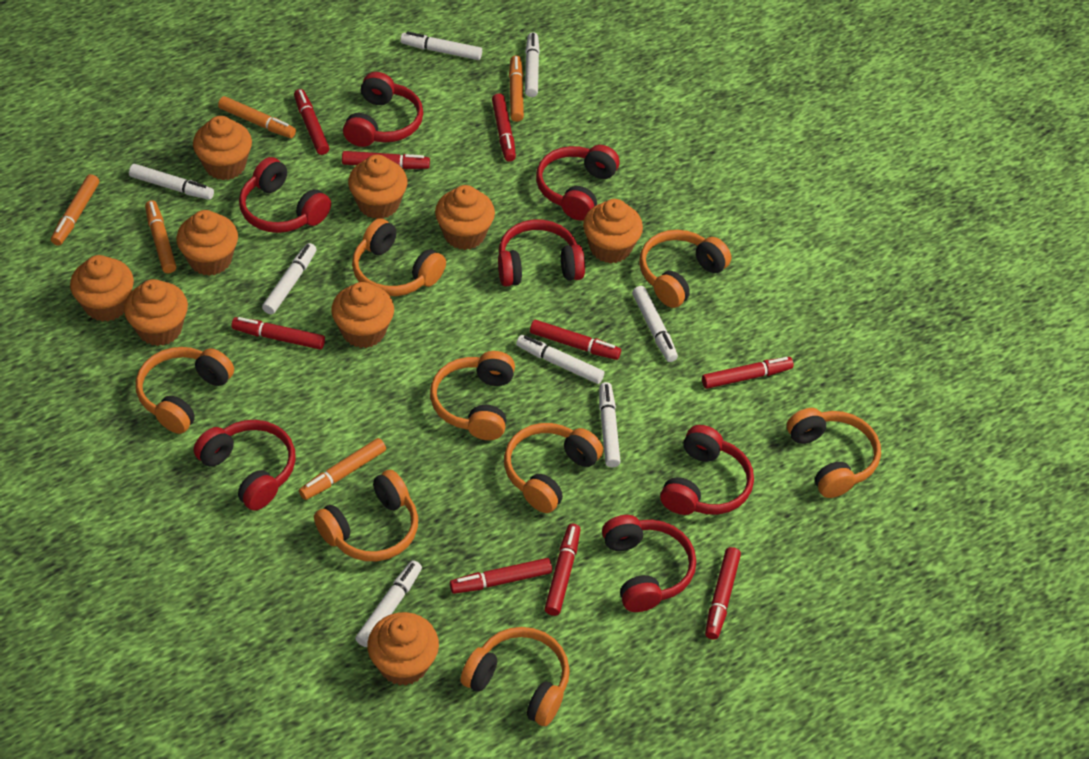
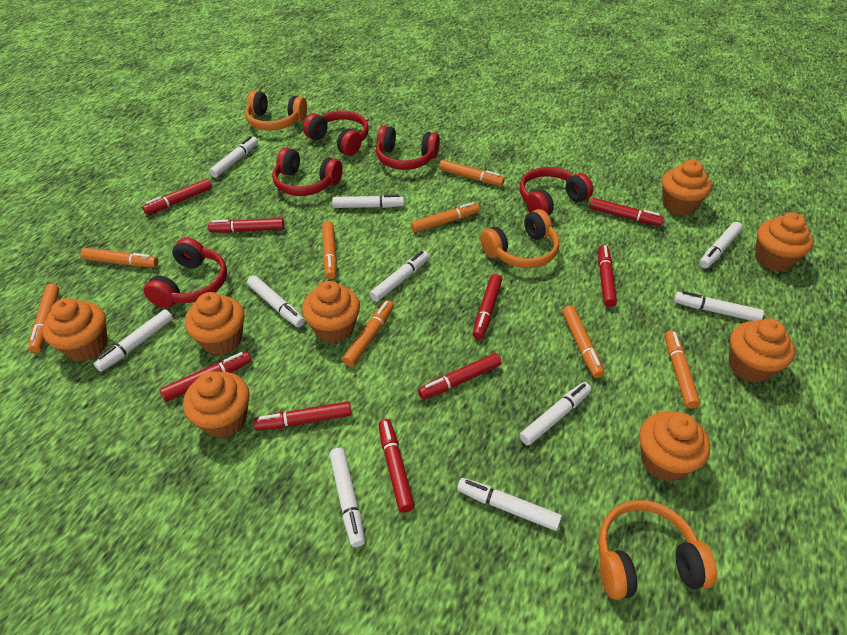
orange cupcake: [70,255,134,322] [124,279,188,346] [176,210,238,276] [193,116,252,180] [331,282,394,348] [348,155,407,219] [367,612,439,685] [435,185,495,250] [583,199,643,263] = 9 -> [42,298,108,362] [183,371,250,438] [185,292,245,355] [302,281,360,343] [639,411,710,481] [662,160,712,215] [728,319,795,383] [755,213,814,272] = 8
orange headphones: [136,347,234,434] [314,470,418,561] [352,218,446,296] [430,351,515,440] [460,627,570,726] [504,423,603,513] [639,230,731,308] [787,408,881,498] = 8 -> [245,90,307,130] [480,209,559,268] [598,500,717,600] = 3
orange marker: [51,174,99,246] [145,200,176,273] [218,96,296,138] [299,438,386,500] [509,56,524,122] = 5 -> [28,284,59,353] [81,248,158,267] [322,221,337,279] [342,300,394,367] [411,202,480,233] [439,160,505,186] [562,306,604,378] [665,330,700,409] = 8
red headphones: [194,420,296,511] [239,157,331,233] [343,72,423,147] [498,220,585,286] [536,145,620,221] [602,515,696,612] [660,425,754,515] = 7 -> [144,238,227,308] [272,148,342,196] [303,110,369,156] [376,126,440,170] [520,167,593,216] = 5
white marker: [129,164,214,200] [262,243,316,314] [355,560,422,647] [400,31,482,60] [516,335,604,384] [525,32,540,97] [599,382,621,467] [632,286,678,362] = 8 -> [94,309,173,372] [209,136,258,178] [247,276,305,327] [329,448,365,547] [332,195,404,208] [369,251,429,302] [457,478,562,531] [519,382,591,445] [674,291,764,321] [699,222,743,268] = 10

